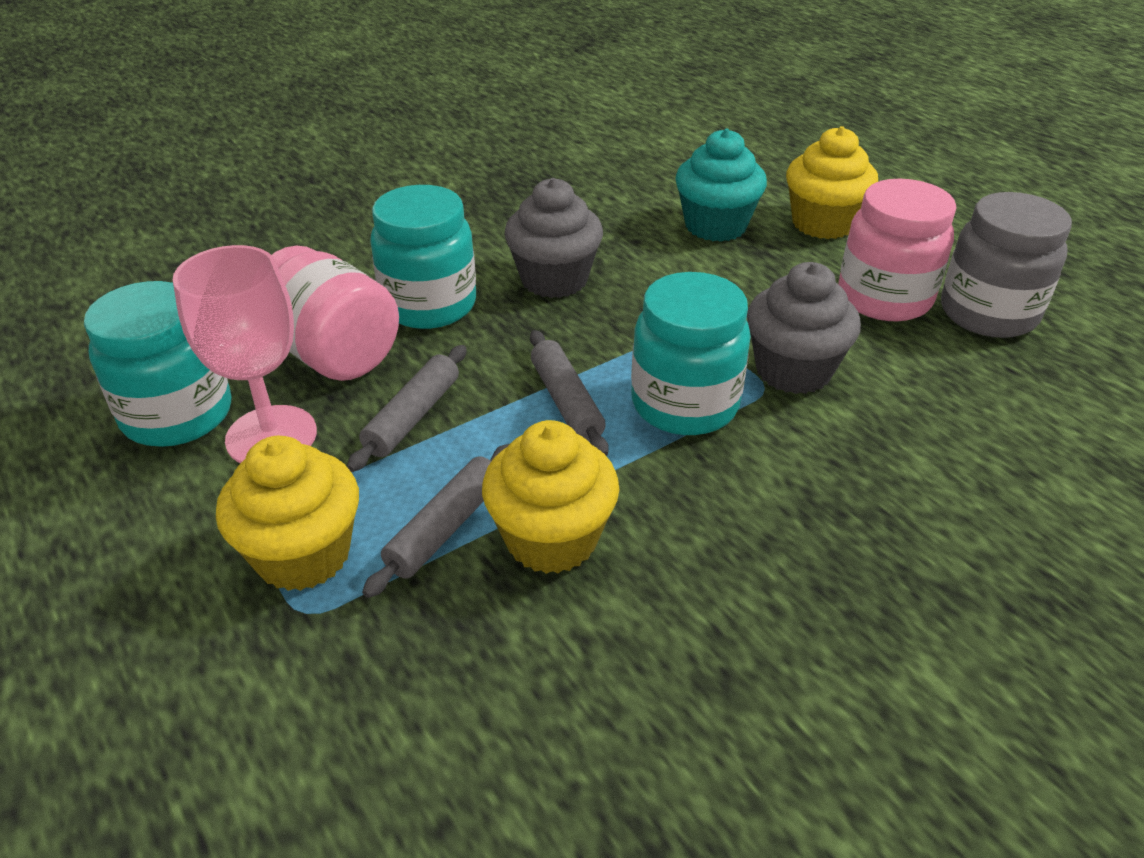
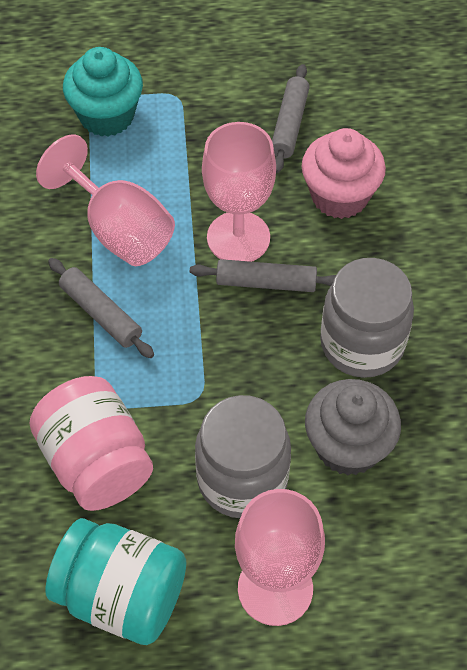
grey cupcake: [504,178,603,298] [747,262,861,394] = 2 -> [305,379,401,476] = 1
grey jar: [941,192,1072,338] = 1 -> [195,395,291,518] [320,258,414,378] = 2
pink cupcake: none = 0 -> [302,128,386,219] = 1
pink goblet: [173,245,317,463] = 1 -> [36,135,175,266] [202,122,276,262] [235,489,325,626] = 3
pink jar: [272,246,399,381] [838,179,957,321] = 2 -> [29,376,153,511] = 1
turquoise jar: [84,281,231,447] [370,185,476,329] [631,272,751,435] = 3 -> [45,518,187,645] = 1
yellow cupcake: [216,436,359,591] [482,420,619,574] [786,126,878,239] = 3 -> none = 0

